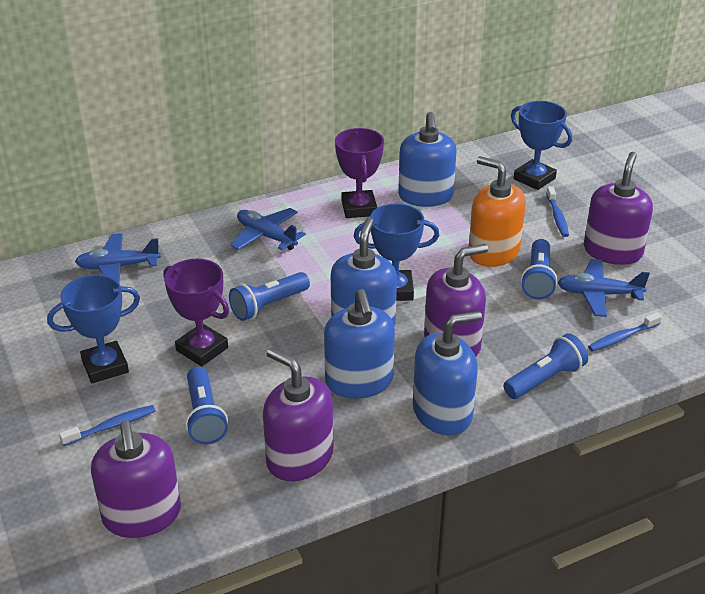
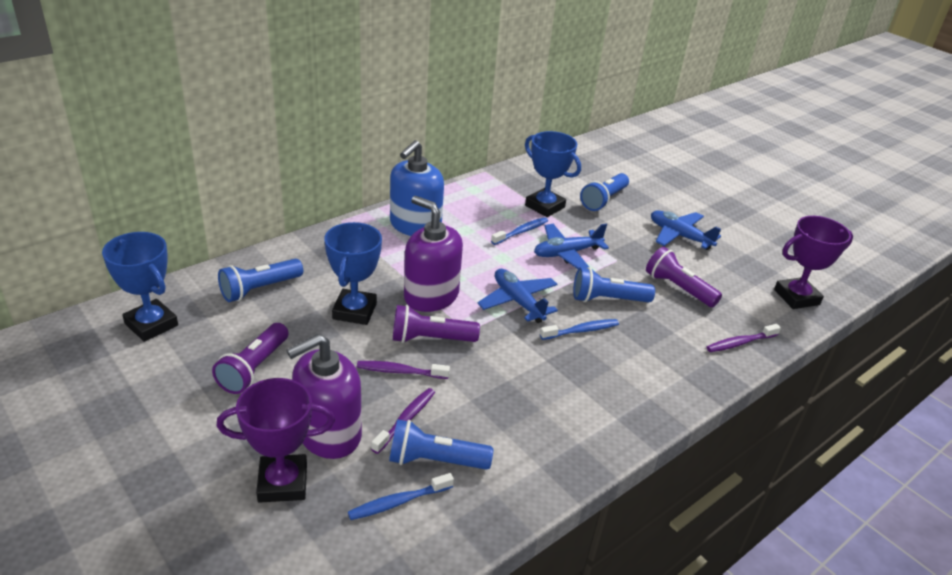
blue soap dispenser: [324,289,395,399] [331,218,397,326] [398,112,457,207] [413,311,482,435] = 4 -> [390,140,444,236] = 1
orange soap dispenser: [469,156,526,267] = 1 -> none = 0
purple flashlight: none = 0 -> [212,323,289,394] [393,305,480,343] [646,247,722,307] = 3
purple soap dispenser: [91,421,181,538] [263,348,333,481] [424,244,488,357] [584,152,653,265] = 4 -> [286,334,362,459] [404,196,463,312] = 2
purple toothbrush: none = 0 -> [357,361,450,379] [371,388,435,454] [706,324,781,352] = 3

